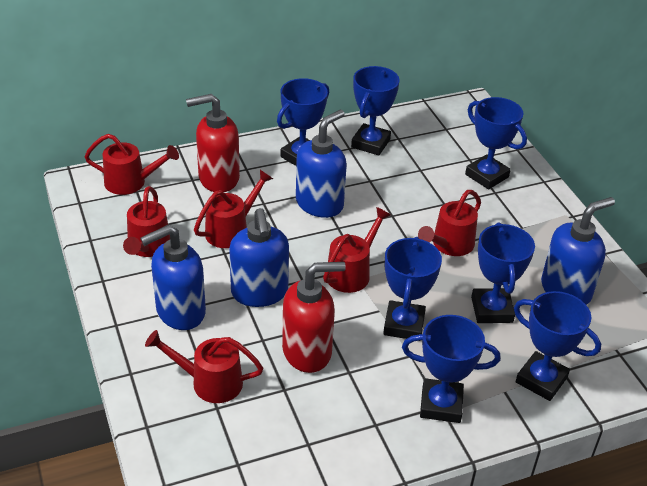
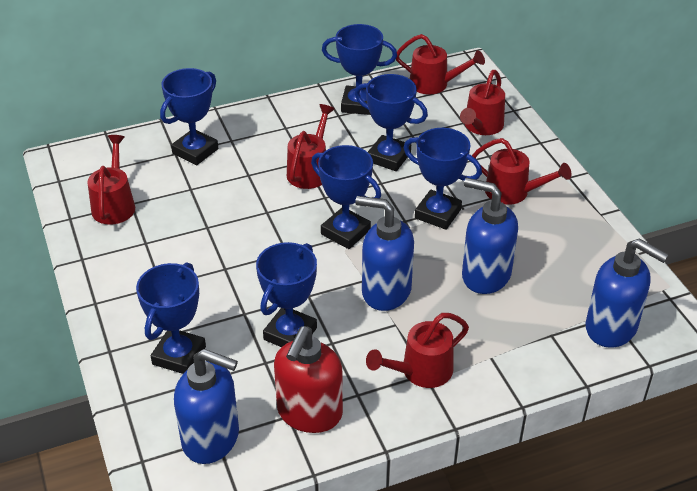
red soap dispenser: [186,94,240,192] [282,262,346,373] = 2 -> [274,326,343,433] = 1

